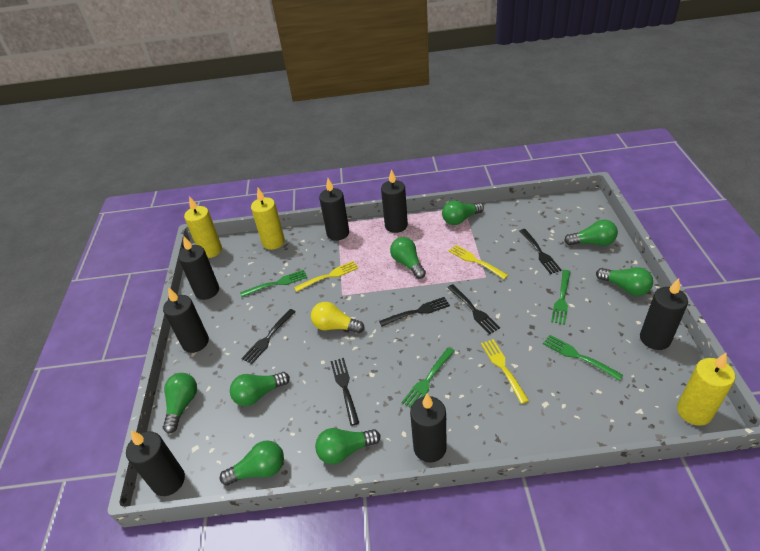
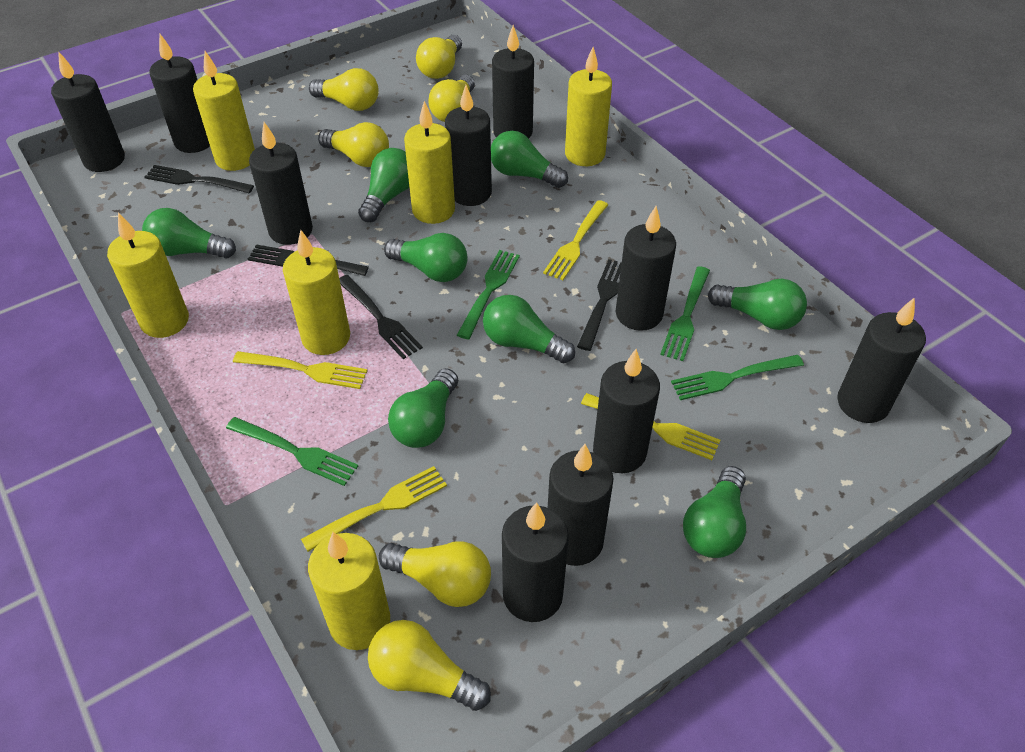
black candle: [126,430,185,496] [163,287,209,353] [178,236,219,300] [319,178,349,241] [381,169,408,233] [410,393,447,463] [640,278,688,350] = 7 -> [51,52,125,172] [150,34,210,153] [249,122,313,245] [445,85,492,206] [492,25,534,138] [502,502,569,622] [548,444,614,566] [593,349,660,473] [616,206,676,331] [837,297,926,423] = 10
black fork: [241,309,296,364] [331,358,359,426] [379,297,450,326] [447,284,500,334] [520,229,562,274] = 5 -> [145,165,254,193] [248,244,369,276] [339,275,423,359] [577,259,622,351] = 4
yellow candle: [184,196,222,258] [251,188,285,250] [677,353,735,426] = 3 -> [107,213,189,338] [193,51,255,171] [283,230,350,355] [308,532,390,650] [404,101,455,224] [565,47,612,166] = 6
yellow fork: [294,261,359,292] [449,245,508,279] [481,339,529,404] = 3 -> [233,351,367,389] [301,466,447,552] [543,200,608,280] [581,393,721,460] = 4
yellow light bulb: [311,302,365,333] = 1 -> [309,68,379,111] [318,122,389,167] [368,620,491,711] [379,541,491,607] [416,35,462,79] [428,75,475,122] = 6

